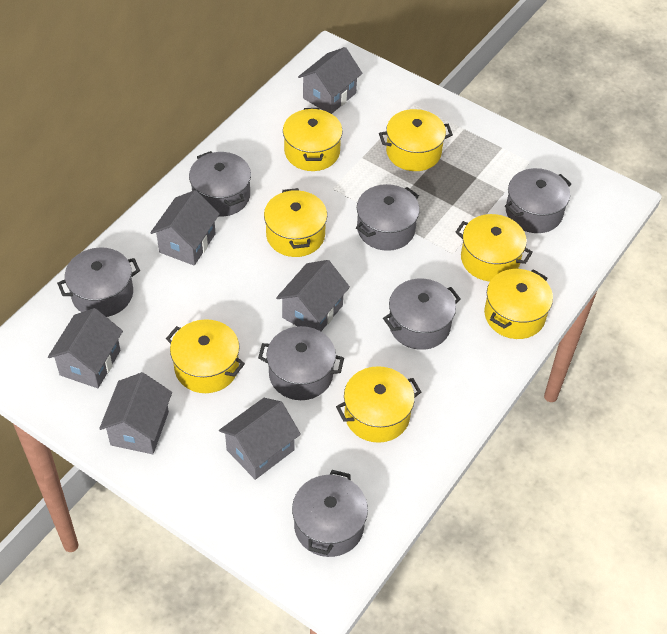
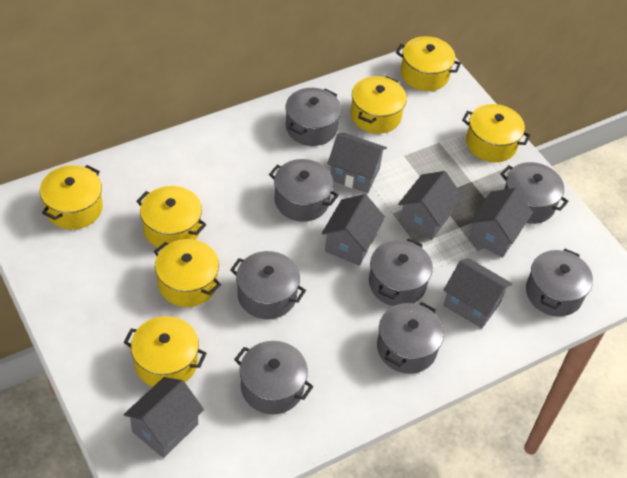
grey pot: [57,247,140,317] [189,151,251,217] [258,326,344,400] [292,470,368,557] [356,184,420,251] [383,279,461,350] [505,168,571,233] = 7 -> [230,251,306,319] [234,341,313,414] [269,159,339,222] [285,88,341,146] [369,238,433,306] [377,302,444,374] [500,162,569,224] [526,249,593,316] = 8

